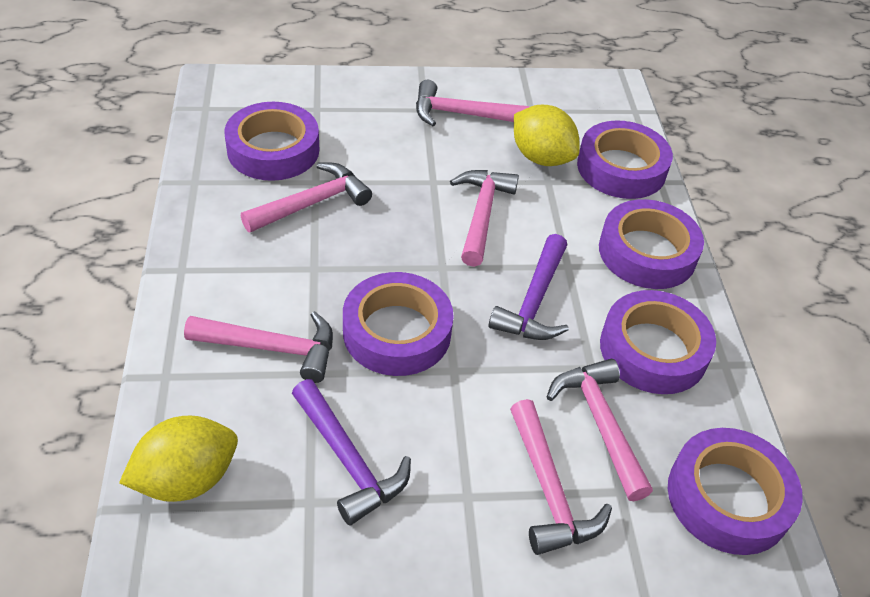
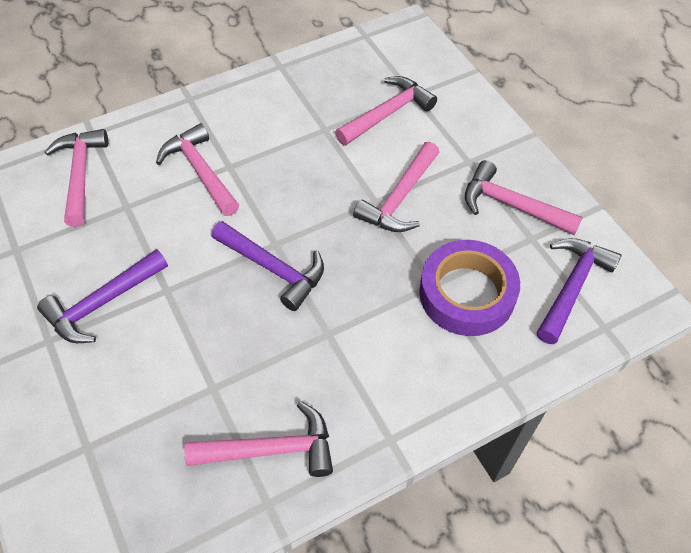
purple hammer: [292,379,411,525] [489,234,569,340] = 2 -> [37,249,168,343] [211,221,324,311] [537,238,621,344] = 3
purple tape: [224,102,319,181] [343,272,454,376] [577,121,673,199] [599,199,704,289] [600,290,716,394] [668,428,803,555] = 6 -> [419,240,520,336] = 1
yellow lemon: [119,416,238,502] [514,105,580,166] = 2 -> none = 0

